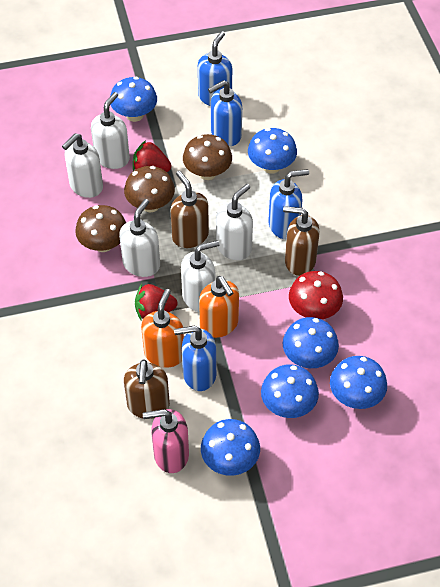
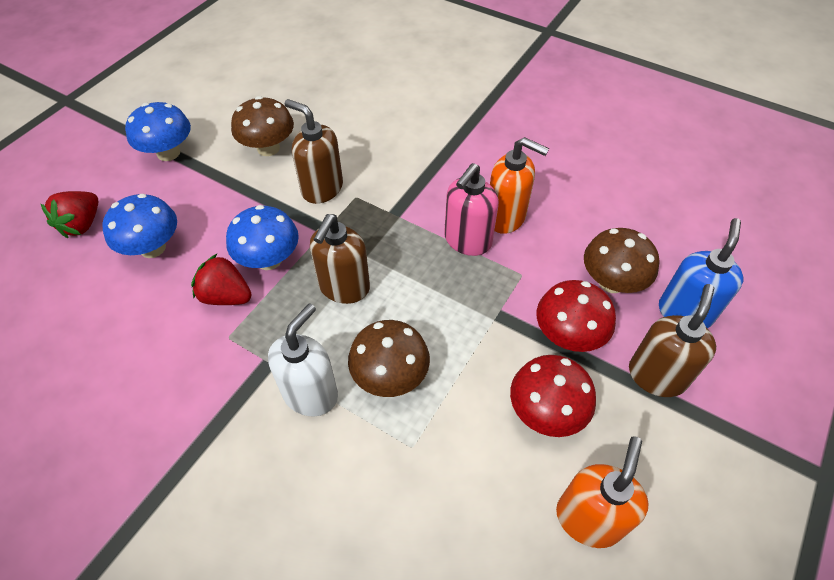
blue mushroom: [110,77,157,122] [201,419,260,476] [248,128,297,174] [261,364,319,418] [283,317,339,368] [330,356,387,409] = 6 -> [102,193,177,258] [125,102,191,161] [226,205,299,270] = 3
blue soap dispenser: [174,326,216,391] [198,31,232,106] [208,80,242,146] [268,169,309,239] = 4 -> [659,218,743,328] = 1
red mushroom: [289,271,343,319] = 1 -> [510,355,596,437] [537,280,616,352] = 2
white soap dispenser: [62,133,103,198] [91,92,130,169] [119,199,160,277] [181,240,219,312] [216,184,253,260] = 5 -> [268,303,338,417] = 1

